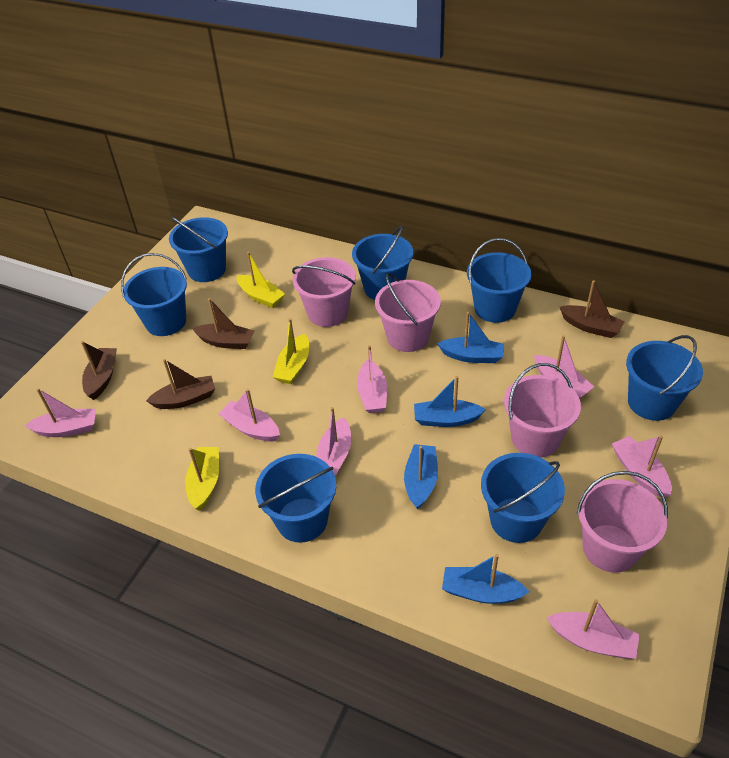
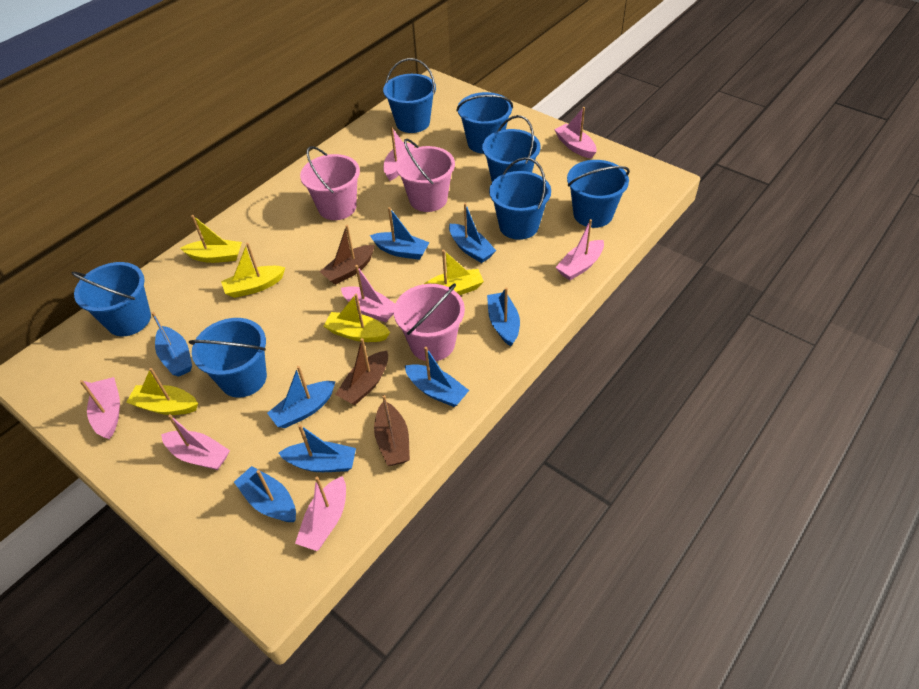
blue boat: [404,444,438,510] [414,376,486,427] [437,312,504,363] [442,554,529,604] = 4 -> [151,312,192,377] [234,466,296,522] [267,366,336,428] [278,424,356,472] [370,207,430,260] [405,347,469,407] [449,203,496,263] [487,287,520,346] = 8
brown boat: [81,341,117,400] [146,359,215,409] [192,298,254,349] [560,280,625,338] = 4 -> [320,225,375,285] [335,338,388,405] [374,395,410,466] = 3
pink bucket: [292,257,356,327] [375,273,441,352] [504,363,581,458] [577,471,668,573] = 4 -> [300,146,360,220] [394,283,465,361] [396,139,455,212] = 3
yellow boat: [185,447,219,511] [237,251,285,308] [273,318,309,384] = 3 -> [126,368,198,415] [180,215,242,263] [221,243,285,298] [323,294,390,342] [424,250,484,295] = 5

